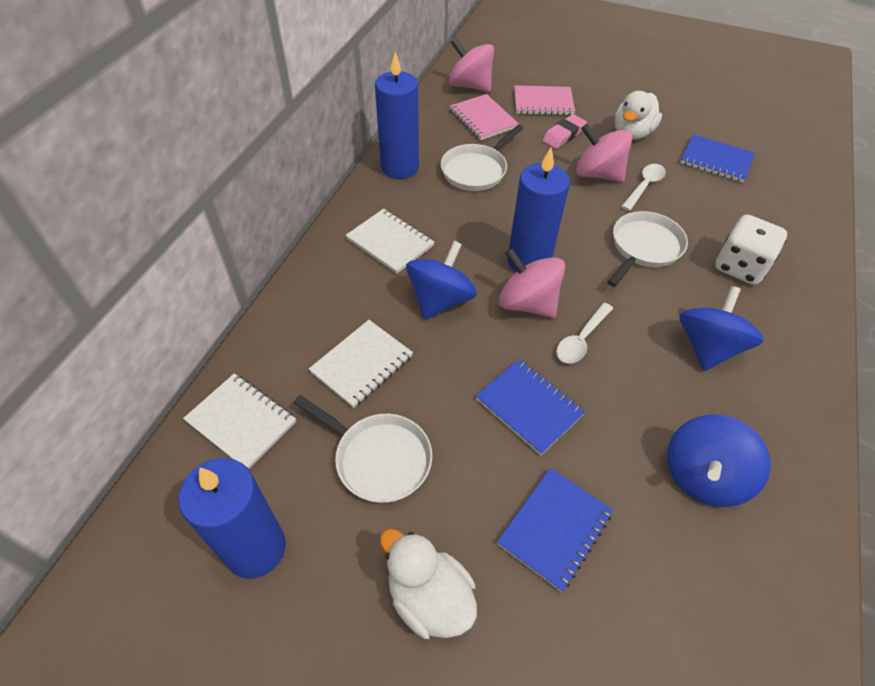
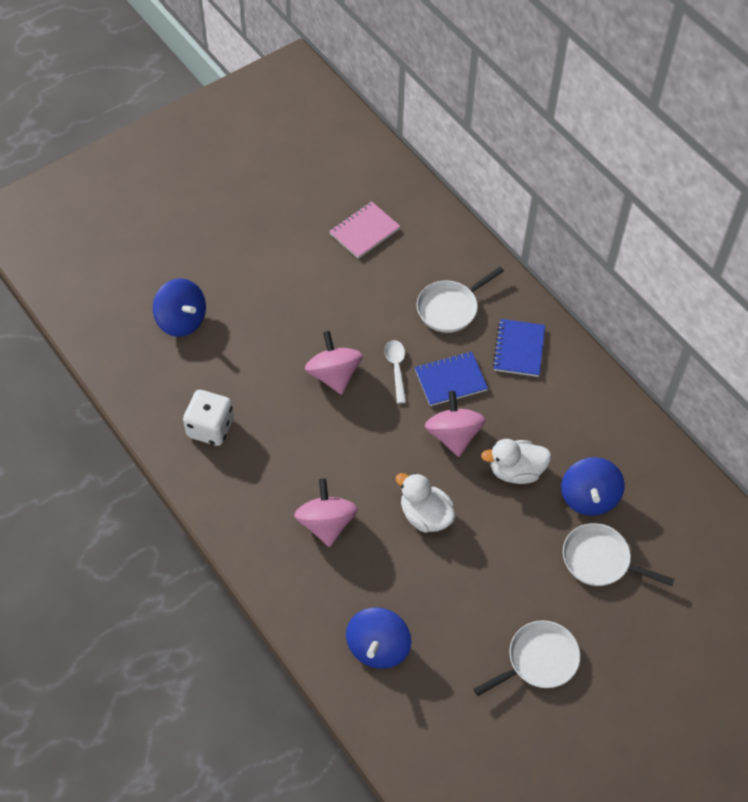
blue candle: [178,458,286,579] [375,52,419,179] [508,148,570,272] = 3 -> none = 0
blue notebook: [476,359,585,455] [497,468,613,592] [680,134,755,182] = 3 -> [415,352,488,406] [492,319,545,377] = 2
pink eraser: [542,114,587,149] = 1 -> none = 0
pink notebook: [450,94,519,140] [514,85,575,115] = 2 -> [329,201,401,259] = 1
white notebook: [183,373,296,469] [309,320,413,408] [346,209,434,274] = 3 -> none = 0
white spoon: [556,303,613,364] [621,164,666,211] = 2 -> [385,340,406,403] = 1

